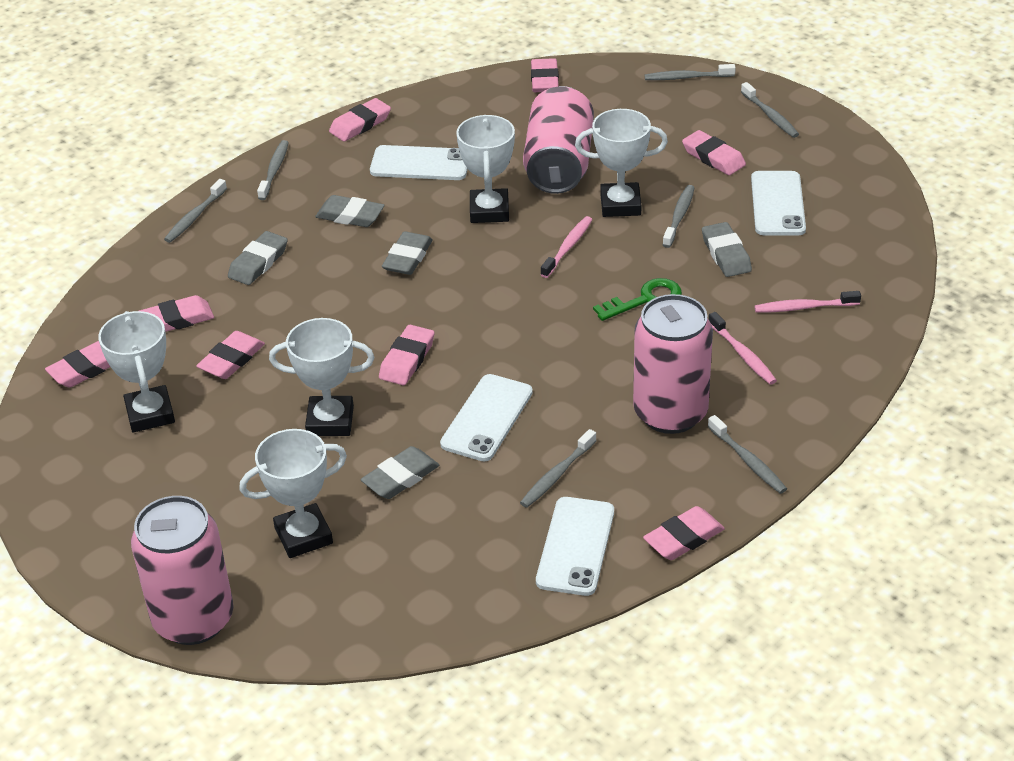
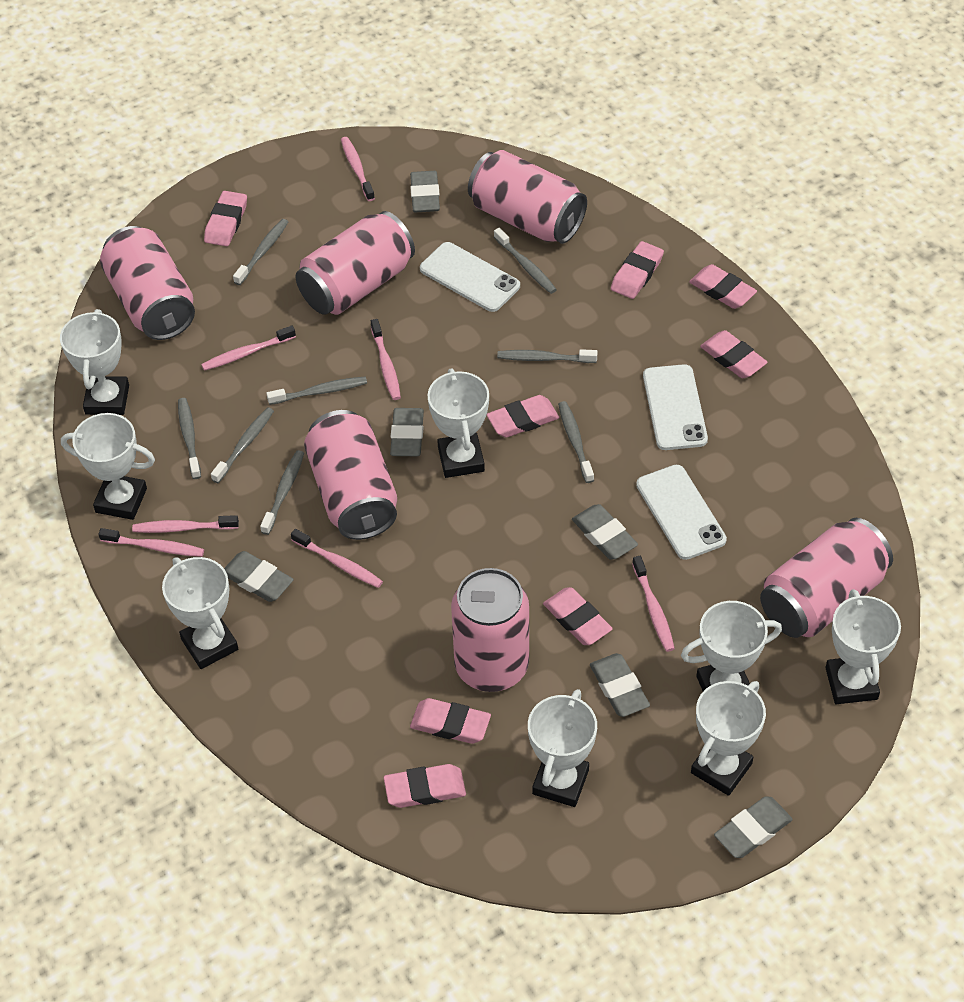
green key: [593,278,682,321] = 1 -> none = 0
grey eraser: [228,231,288,285] [315,195,385,227] [361,446,439,499] [382,231,433,275] [702,222,752,277] = 5 -> [224,551,294,602] [390,408,424,456] [410,171,440,212] [572,504,638,560] [590,653,650,717] [714,796,793,858] = 6
grey toothbrush: [164,179,227,243] [257,140,289,200] [520,429,597,508] [645,64,736,80] [663,185,695,248] [708,415,787,494] [741,82,799,138] = 7 -> [178,398,201,479] [211,407,274,483] [233,219,288,285] [260,450,304,535] [266,376,367,405] [494,228,557,294] [497,349,598,363] [558,401,594,483] = 8
pink can: [131,496,233,645] [523,86,594,194] [633,294,713,434] = 3 -> [100,226,195,340] [296,211,415,315] [304,410,397,540] [451,568,529,692] [468,150,587,244] [760,518,893,638] = 6
pink toothbrush: [541,216,592,278] [709,312,777,385] [754,291,861,313] = 3 -> [98,528,204,557] [132,515,239,533] [201,325,296,371] [291,529,383,588] [341,137,375,201] [371,319,401,400] [632,556,675,652] = 7
white phone: [370,145,468,180] [440,374,533,461] [536,497,614,596] [751,171,806,236] = 4 -> [420,242,520,312] [636,465,727,560] [643,364,708,450] = 3
white trophy: [98,311,175,433] [239,429,347,558] [269,318,374,436] [456,115,515,223] [575,109,668,217] = 5 -> [60,309,129,415] [61,413,155,520] [162,557,238,669] [428,369,489,478] [528,689,597,807] [681,601,782,691] [691,681,766,796] [826,589,901,704] = 8

